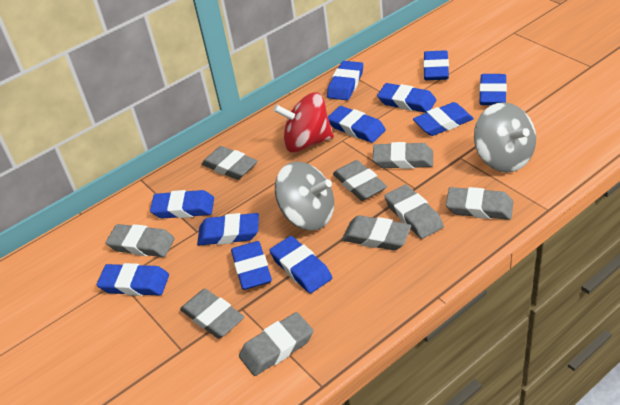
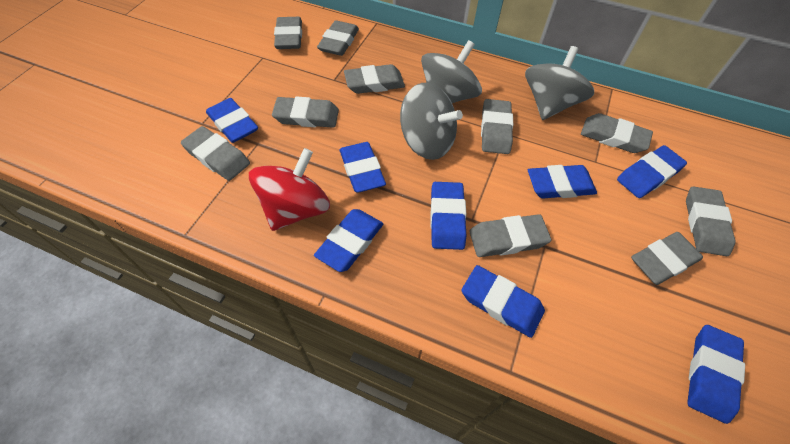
blue eraser: [97,263,169,296] [150,190,214,218] [197,213,259,246] [231,241,272,290] [269,236,332,293] [327,61,363,100] [328,106,386,143] [377,83,436,113] [413,102,474,136] [423,50,449,80] [479,74,507,105] = 11 -> [206,98,258,143] [314,209,383,272] [340,142,386,193] [430,182,466,250] [461,265,545,338] [528,165,597,198] [617,145,687,198] [687,325,745,424] = 8
grey eraser: [106,224,175,257] [180,289,244,339] [202,146,258,180] [239,312,313,376] [333,160,387,201] [342,215,411,251] [373,142,433,169] [384,185,444,239] [446,187,513,220] = 9 -> [181,126,250,181] [272,97,339,128] [274,17,302,49] [317,20,359,56] [344,64,405,94] [469,214,551,257] [481,99,513,154] [581,113,653,153] [631,232,703,285] [686,186,736,256] = 10
grey spinning top: [275,162,334,230] [474,102,536,173] = 2 -> [400,83,463,160] [421,40,482,103] [525,46,594,120] = 3

